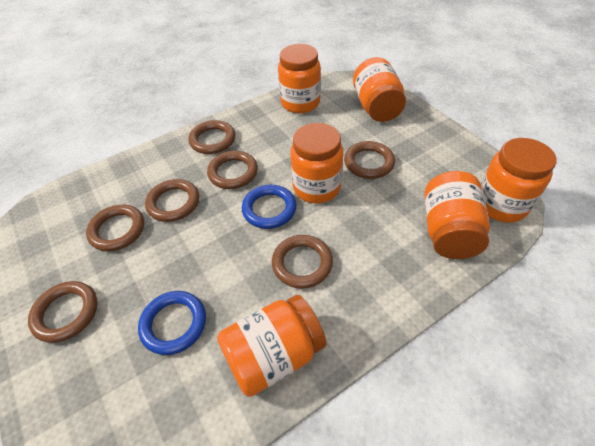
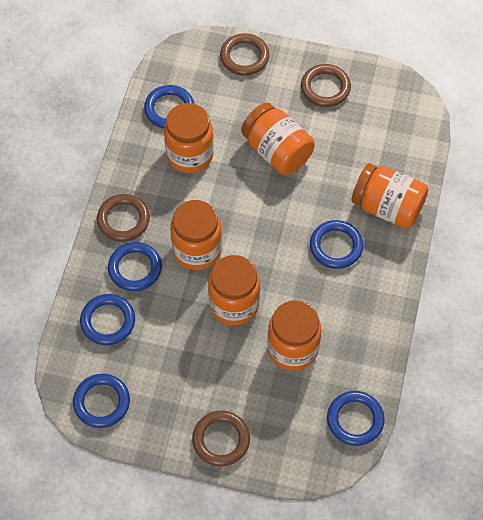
blue ring: [138,291,206,355] [242,185,297,229] = 2 -> [73,374,130,428] [80,294,135,345] [108,242,162,291] [144,85,194,128] [310,220,363,269] [327,391,384,446] = 6
brown ring: [28,281,98,343] [86,204,144,251] [145,179,199,222] [189,120,236,154] [207,151,258,189] [272,235,333,289] [344,141,395,179] = 7 -> [97,194,150,242] [192,411,250,466] [220,33,269,76] [301,64,351,107] = 4

